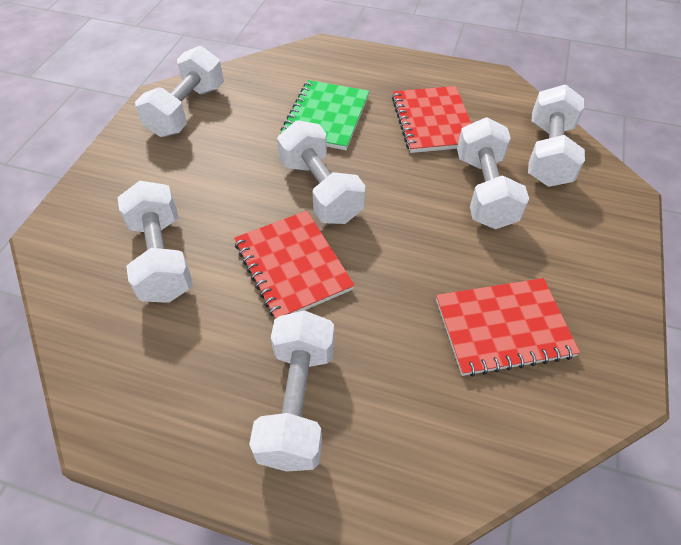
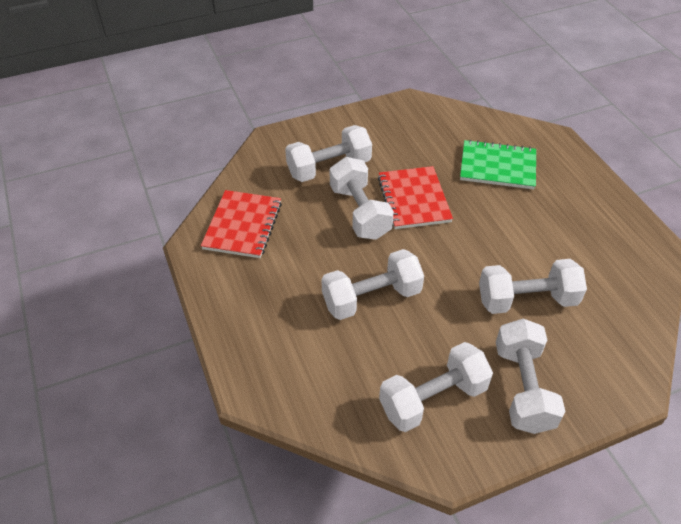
red notebook: [234,211,355,319] [392,86,472,153] [436,278,580,377] = 3 -> [201,190,282,258] [378,166,453,229] = 2

